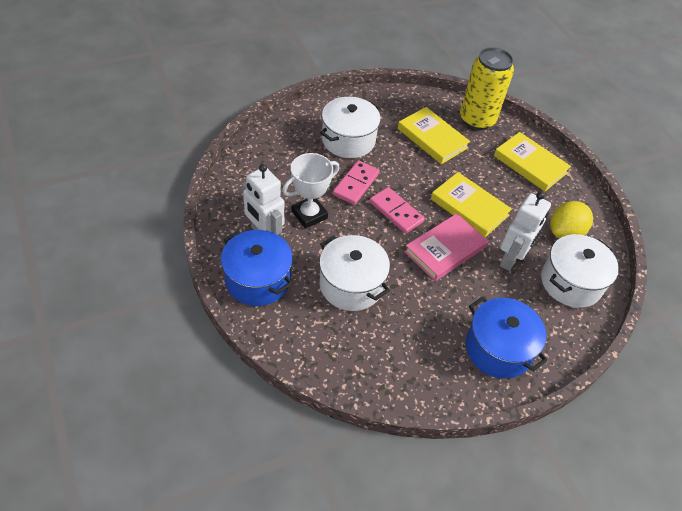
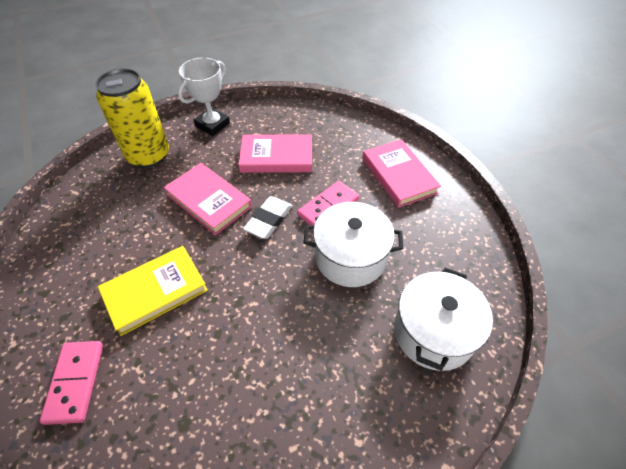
blue pot: [221,230,293,306] [466,297,548,379] = 2 -> none = 0
pink book: [404,213,488,281] = 1 -> [164,163,252,235] [238,134,312,173] [362,139,441,208] = 3
white eraser: none = 0 -> [243,196,293,239] = 1
white pot: [319,235,390,311] [320,97,381,158] [541,234,619,308] = 3 -> [303,202,403,287] [394,268,493,371] = 2
white robot: [242,164,285,235] [500,192,551,271] = 2 -> none = 0
yellow book: [398,107,470,164] [431,172,512,237] [494,132,571,191] = 3 -> [98,246,208,336] = 1
yellow lemon: [550,201,593,239] = 1 -> none = 0

